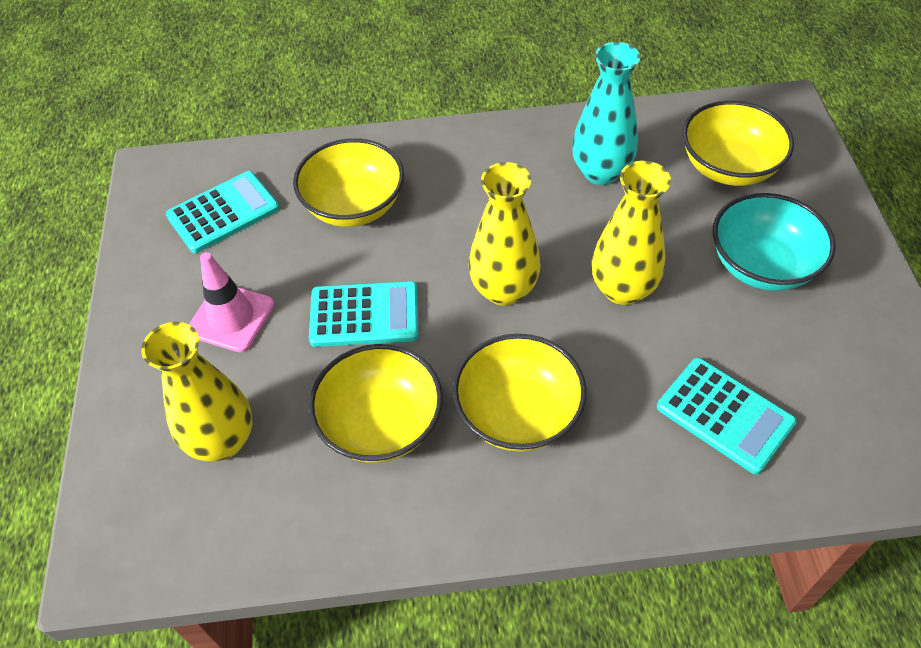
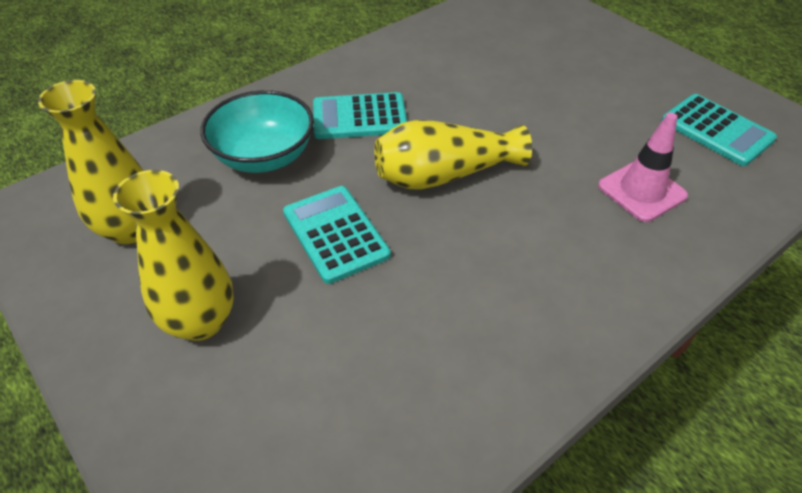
turquoise vase: [572,42,640,185] = 1 -> none = 0
yellow bowl: [293,138,404,227] [309,344,443,463] [453,334,587,452] [682,101,794,186] = 4 -> none = 0

